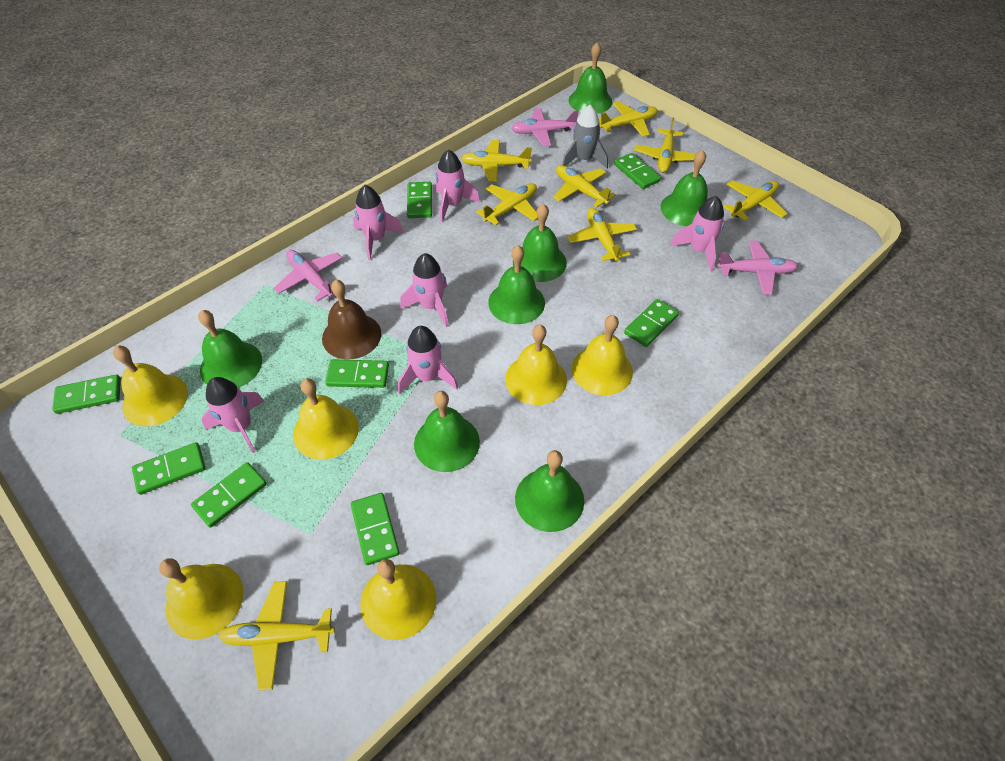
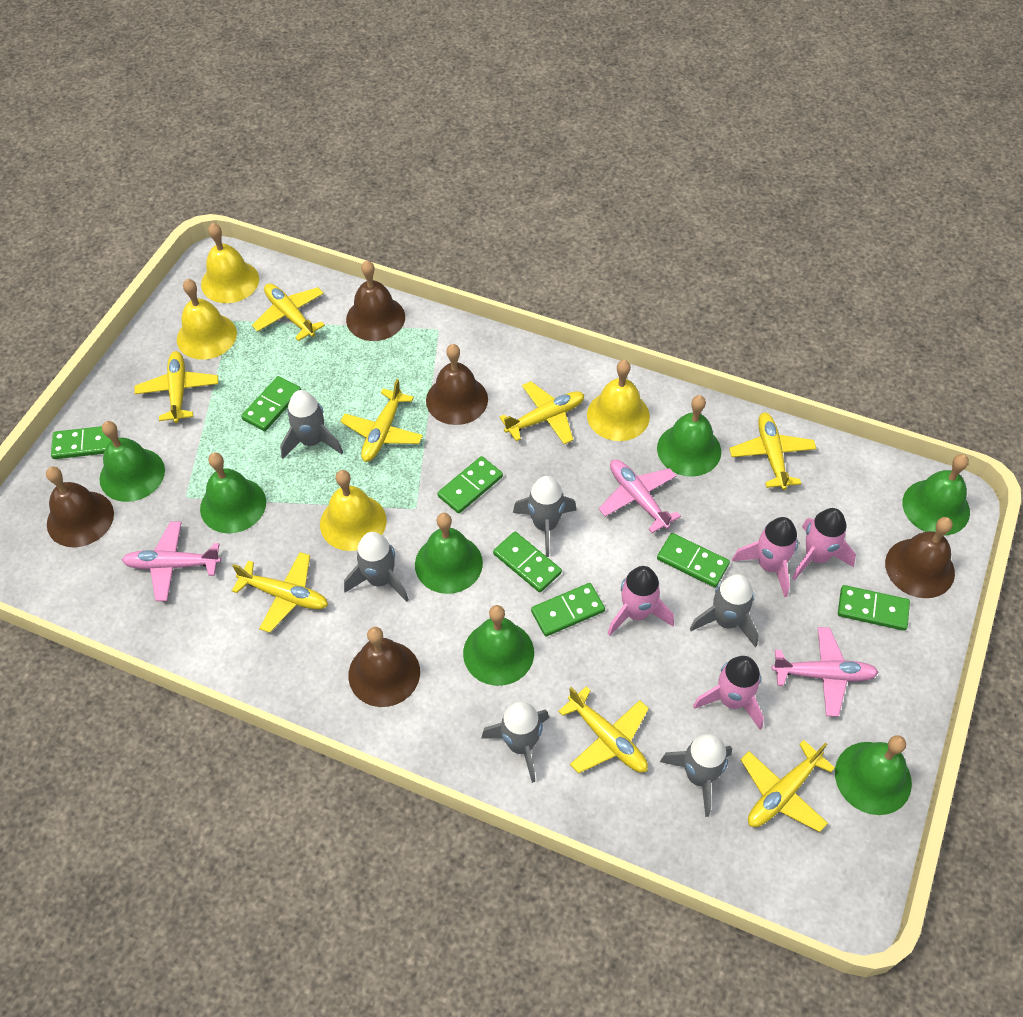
brown bell: [322,280,381,359] = 1 -> [46,467,114,547] [346,260,405,341] [348,627,420,707] [426,344,488,425] [885,517,955,598] = 5
green domino: [52,374,121,414] [132,442,206,495] [191,462,267,528] [325,359,389,388] [350,493,400,565] [407,182,432,218] [614,153,661,189] [624,299,679,347] = 8 -> [51,426,111,459] [241,376,301,431] [437,456,503,514] [493,532,562,592] [531,583,605,637] [657,533,730,587] [838,585,910,631] = 7
grey rocket: [562,105,608,168] = 1 -> [280,390,343,459] [344,532,409,602] [481,702,549,783] [513,476,576,557] [660,734,732,817] [690,574,759,647] = 6
pink rocket: [202,377,265,453] [353,185,404,260] [398,326,458,394] [400,253,449,327] [436,149,480,222] [670,196,724,271] = 6 -> [608,566,674,636] [693,656,764,730] [732,517,798,597] [792,508,856,580] = 4
yellow bell: [113,346,188,426] [159,558,244,639] [293,378,359,459] [360,559,436,640] [506,325,567,405] [572,315,633,395] = 6 -> [177,279,237,359] [201,223,259,303] [320,470,386,551] [587,360,650,441] = 4

